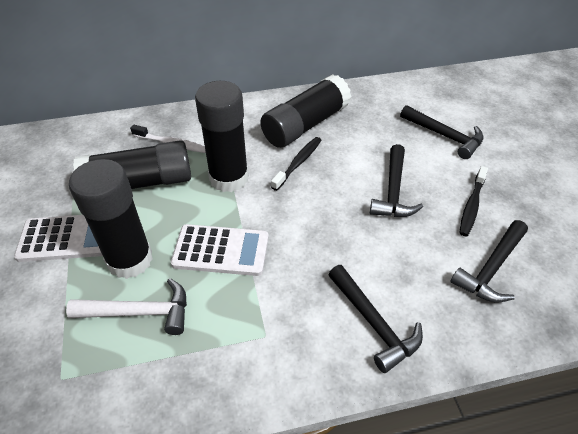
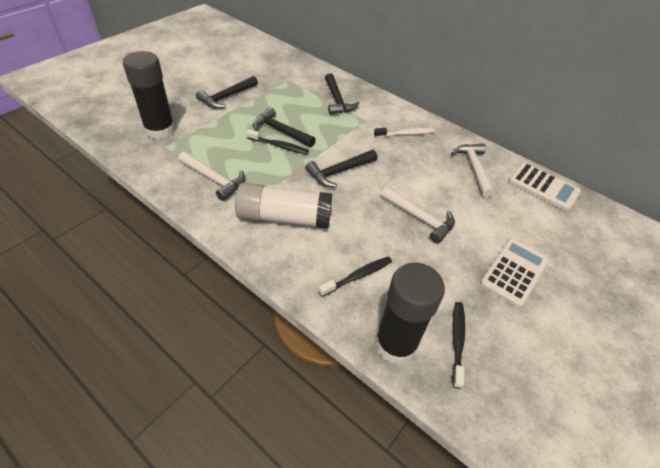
black glue stick: [69,159,153,279] [73,140,191,189] [195,81,249,192] [260,74,352,148] = 4 -> [123,51,175,140] [375,263,445,364] = 2
black toothbrush: [271,137,322,191] [459,166,488,236] = 2 -> [246,129,309,155] [318,256,392,297] [452,302,465,389] = 3
white glue stick: none = 0 -> [235,183,332,229] = 1
white hammer: [66,278,187,335] = 1 -> [178,151,245,201] [381,187,455,244] [451,143,495,197] = 3

